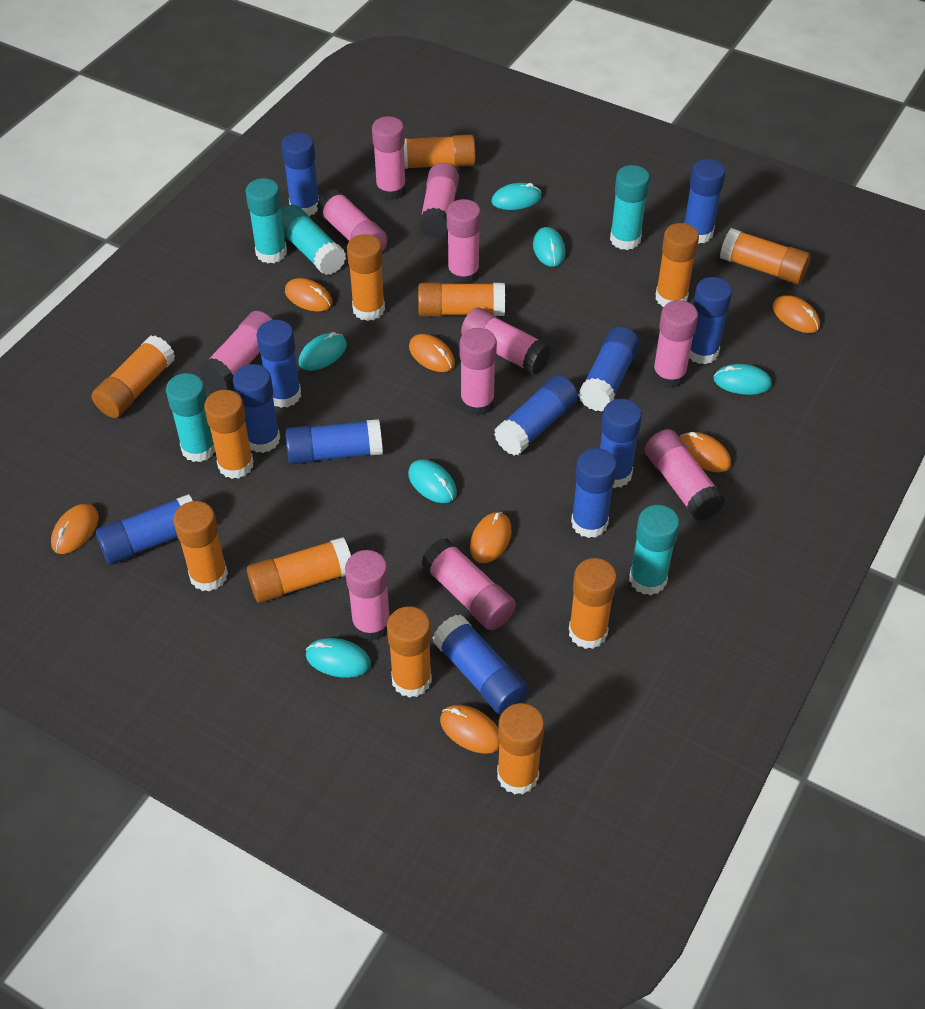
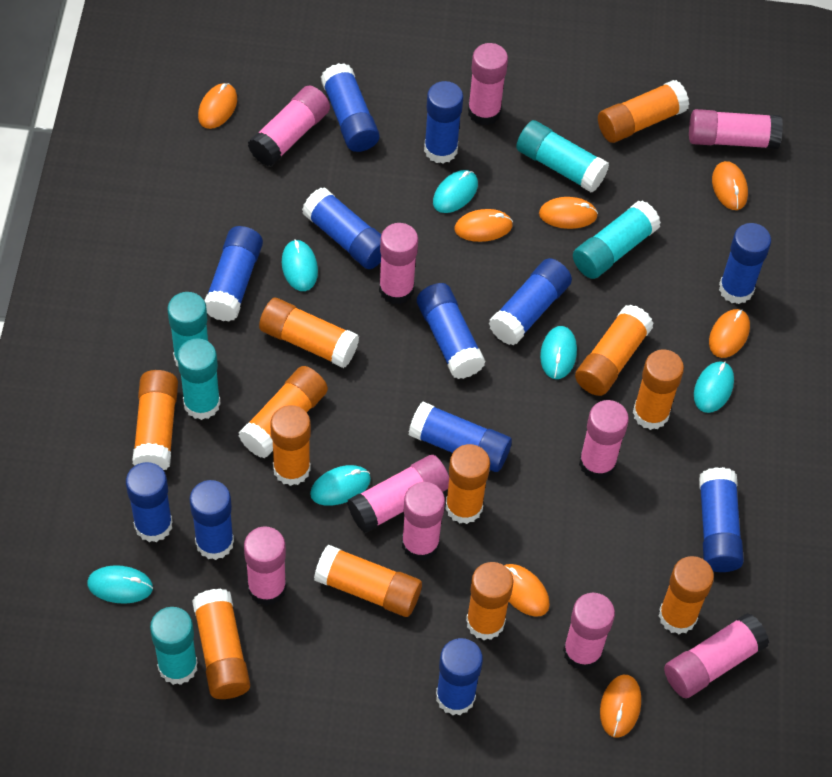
pink glue stick: [199,311,273,391] [316,189,388,251] [345,550,390,641] [372,116,406,200] [419,163,459,239] [421,538,516,630] [447,199,481,284] [460,328,497,416] [461,308,552,375] [645,429,725,521] [652,300,698,388] = 11 -> [244,526,287,606] [248,85,330,166] [347,455,449,533] [379,223,418,304] [402,482,445,561] [468,43,508,125] [563,593,615,670] [579,400,629,480] [664,613,769,698] [689,109,783,149] = 10

